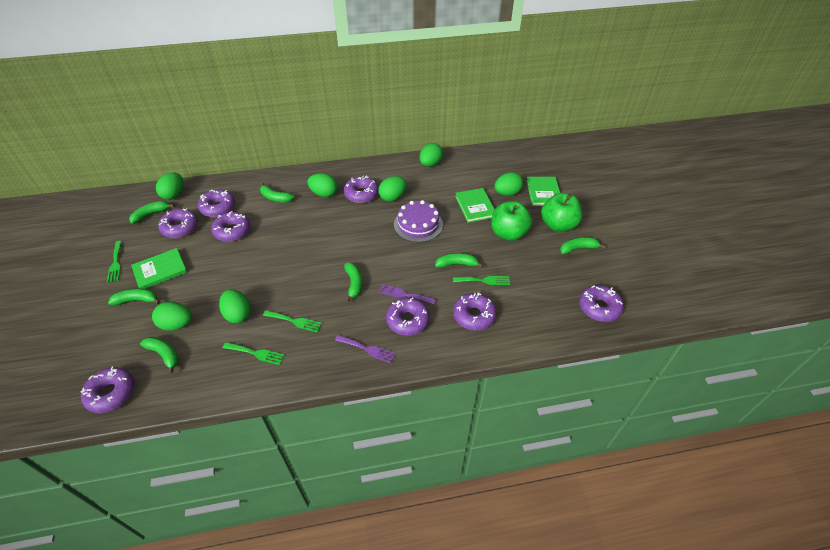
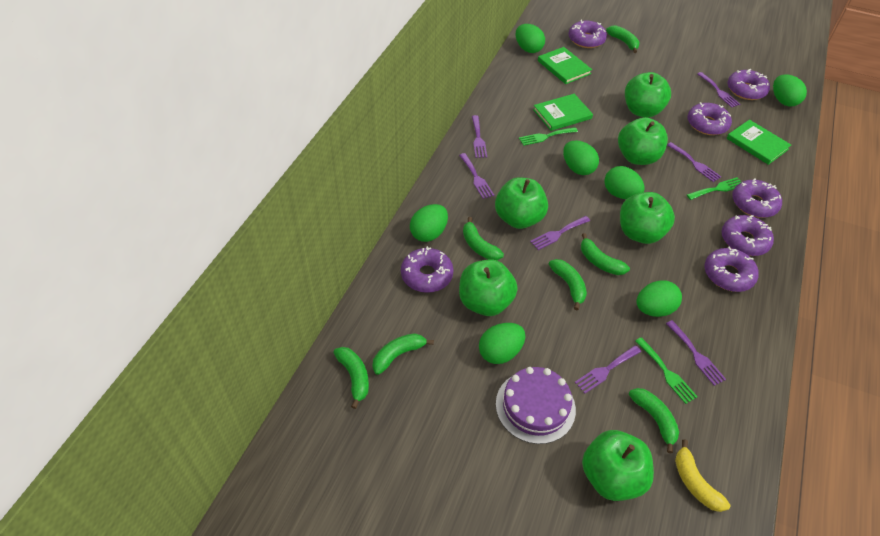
green apple: [491,201,532,241] [541,193,582,232] = 2 -> [459,259,518,316] [495,177,548,229] [582,430,654,501] [618,117,668,165] [620,192,675,244] [625,72,671,118] = 6
green fork: [107,241,122,283] [223,342,285,365] [263,310,322,332] [453,276,510,285] = 4 -> [519,127,578,146] [635,337,698,404] [687,177,741,200] = 3
purple donut: [81,366,135,413] [158,208,198,238] [198,190,235,217] [211,211,250,242] [344,176,379,203] [386,297,430,336] [453,292,497,331] [579,285,624,322] = 8 -> [401,246,454,293] [568,20,607,48] [687,102,732,135] [704,246,759,292] [722,215,774,256] [727,69,770,100] [732,178,782,218] = 7
purple fork: [335,335,396,363] [378,284,436,304] = 2 -> [459,153,494,199] [472,115,487,158] [530,216,590,250] [575,345,641,393] [666,320,726,386] [667,142,721,182] [697,72,740,108] = 7
yellow banana: none = 0 -> [675,439,730,512] = 1

